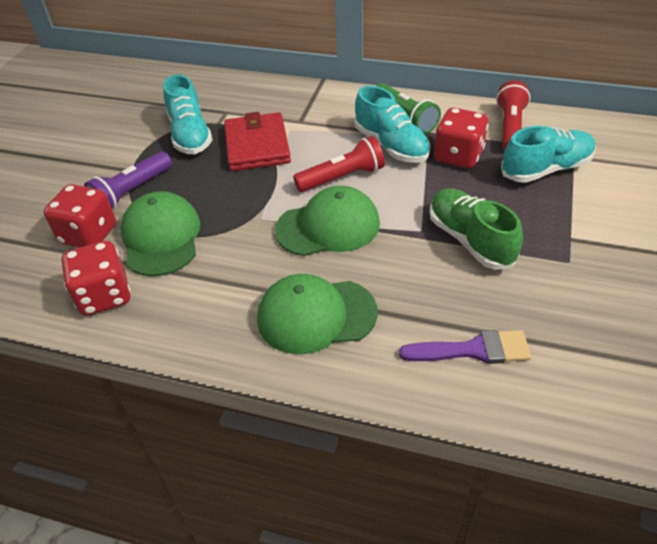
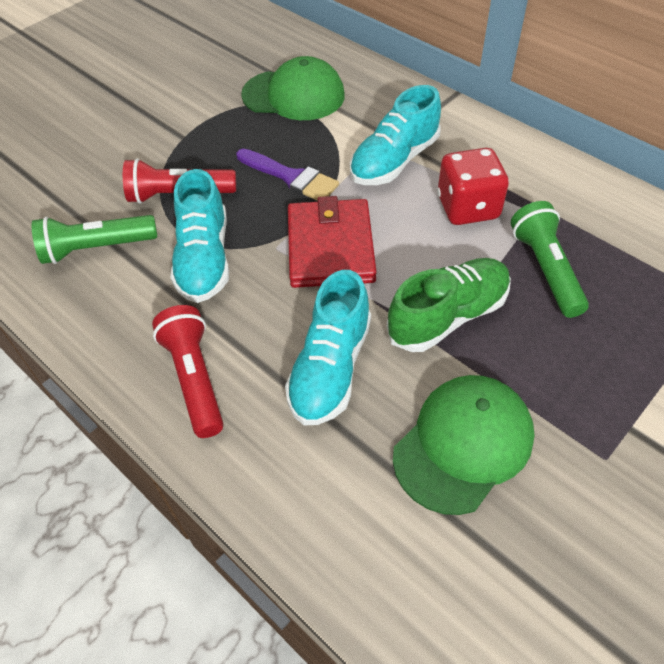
green cap: [121,191,200,276] [257,274,378,354] [275,186,380,256] = 3 -> [241,56,345,120] [393,375,535,515] = 2
green flashlight: [377,83,441,134] = 1 -> [32,215,158,264] [511,201,589,318] = 2
purple flashlight: [84,152,172,210] = 1 -> none = 0
red dice: [44,184,116,248] [61,241,131,316] [434,108,489,168] = 3 -> [437,148,509,225] = 1

